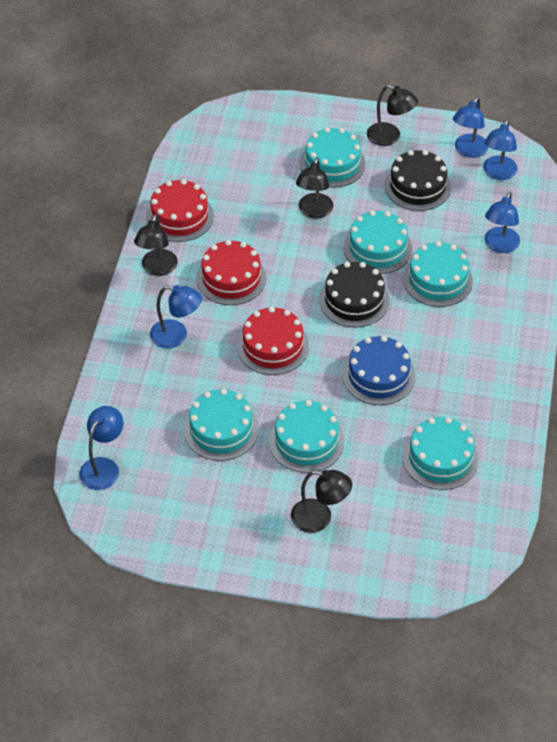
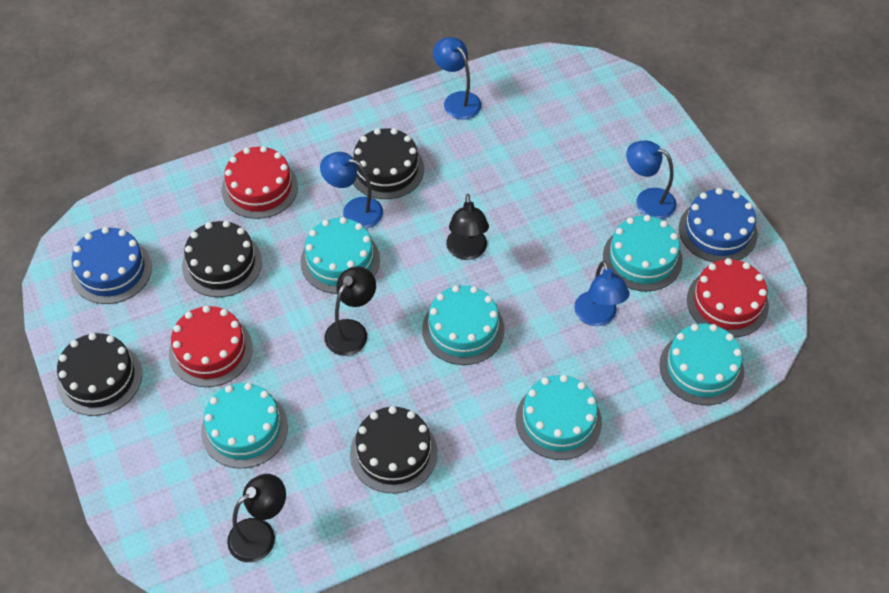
black cake: [319,262,389,327] [385,150,451,211] = 2 -> [57,333,142,416] [182,221,262,297] [350,406,438,493] [353,128,424,199] = 4
black lamp: [134,214,178,276] [291,470,352,533] [296,157,333,219] [367,85,418,146] = 4 -> [227,474,286,562] [325,266,376,356] [446,194,489,260] = 3
blue cake: [342,336,415,405] = 1 -> [71,227,152,304] [679,188,758,262] = 2
blue lamp: [79,406,124,490] [150,285,202,348] [453,97,488,158] [483,119,518,180] [485,192,520,253] = 5 -> [320,152,383,229] [433,37,482,120] [574,261,630,326] [626,140,676,219] = 4

